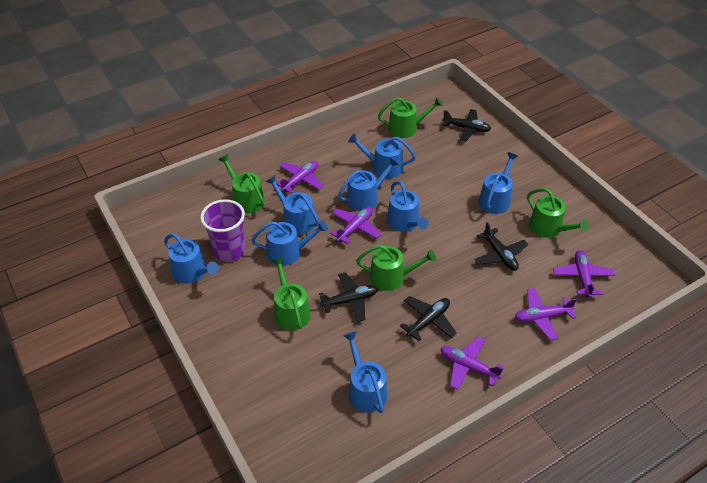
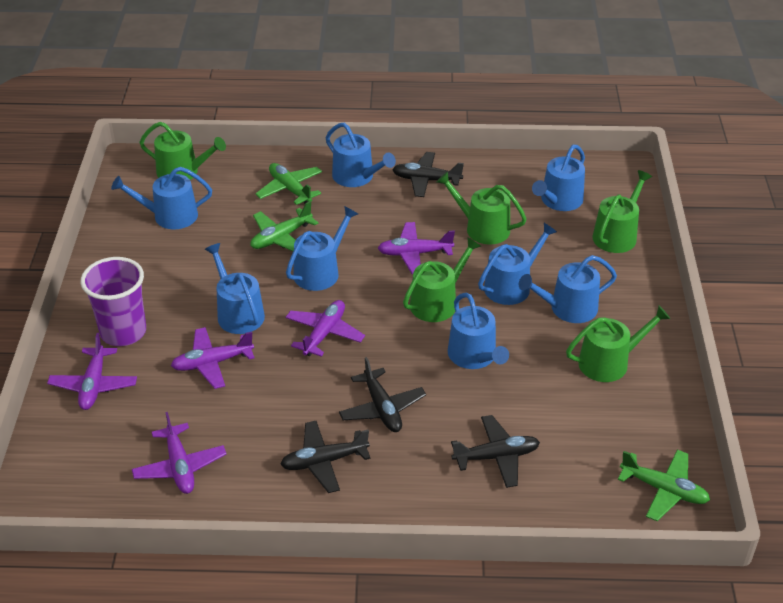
green plane: none = 0 -> [250,201,318,251] [255,163,322,205] [618,450,710,521] = 3

